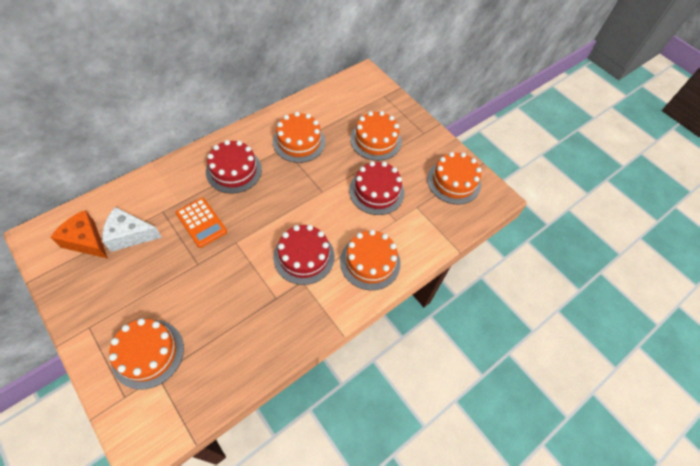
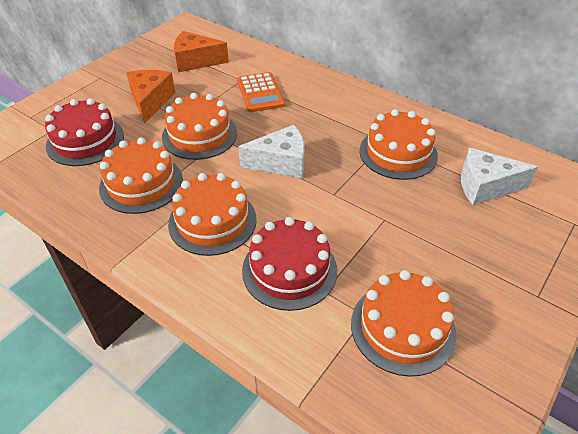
orange cheese: [50,210,108,259] = 1 -> [127,70,176,123] [174,31,229,72] = 2
red cake: [206,140,262,194] [273,225,335,285] [349,161,404,215] = 3 -> [45,98,124,166] [242,217,337,311] = 2
white cheese: [102,207,162,252] = 1 -> [238,125,305,178] [461,148,538,205] = 2

